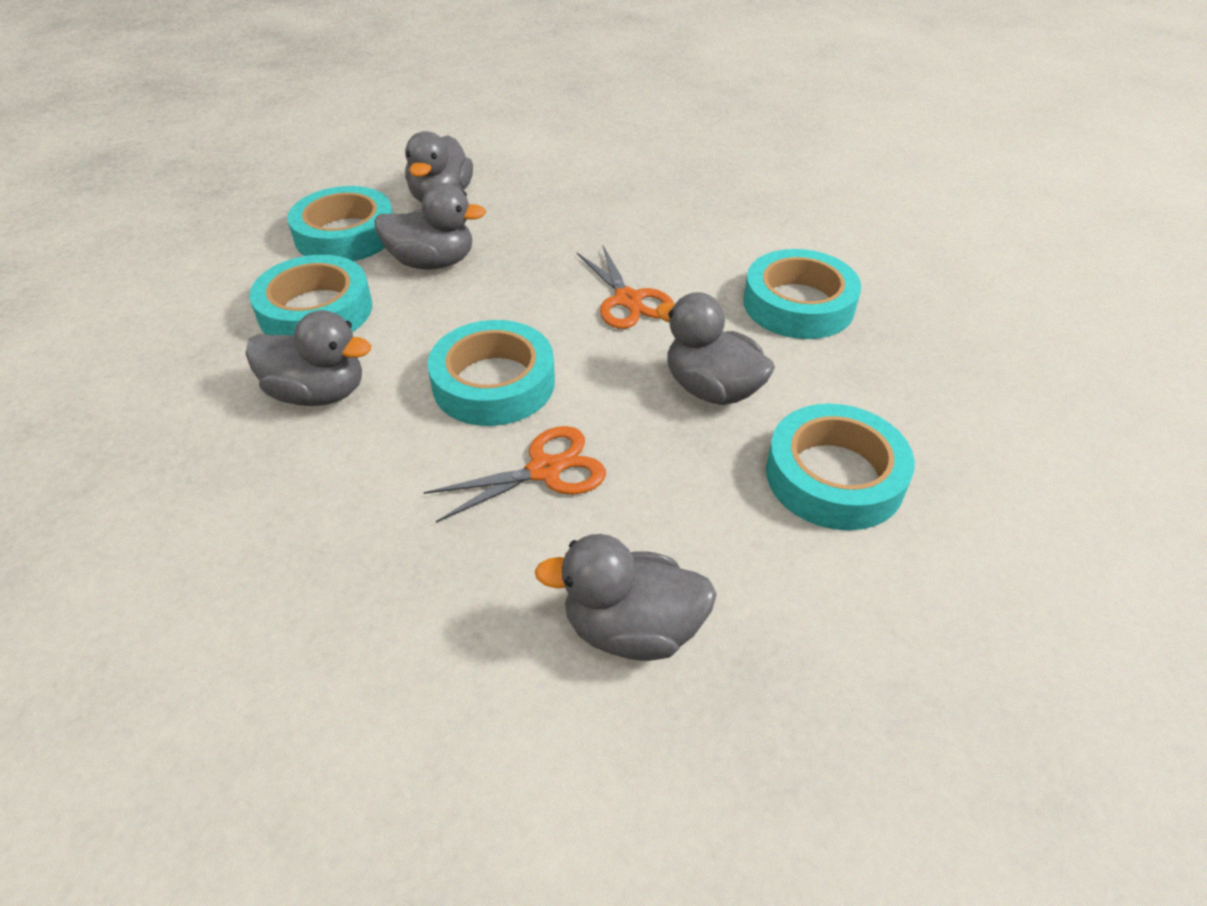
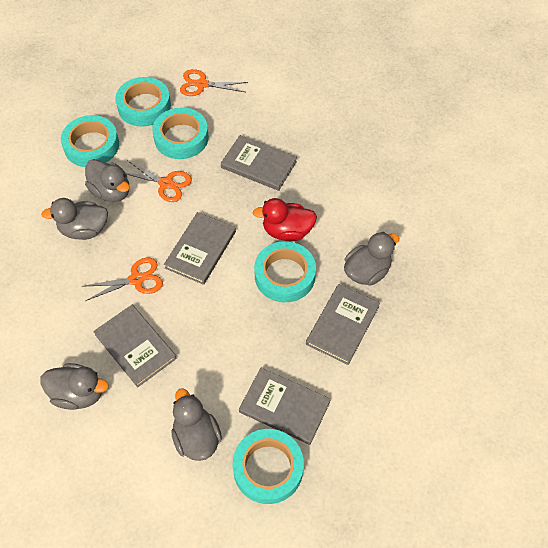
grey book: none = 0 -> [93,305,176,387] [164,212,236,285] [221,135,297,191] [239,368,331,445] [306,284,380,365] = 5
orange scissors: [424,426,606,523] [577,246,674,329] = 2 -> [84,258,163,301] [126,160,192,202] [180,69,248,96] = 3
red duck: none = 0 -> [253,198,317,241] = 1

